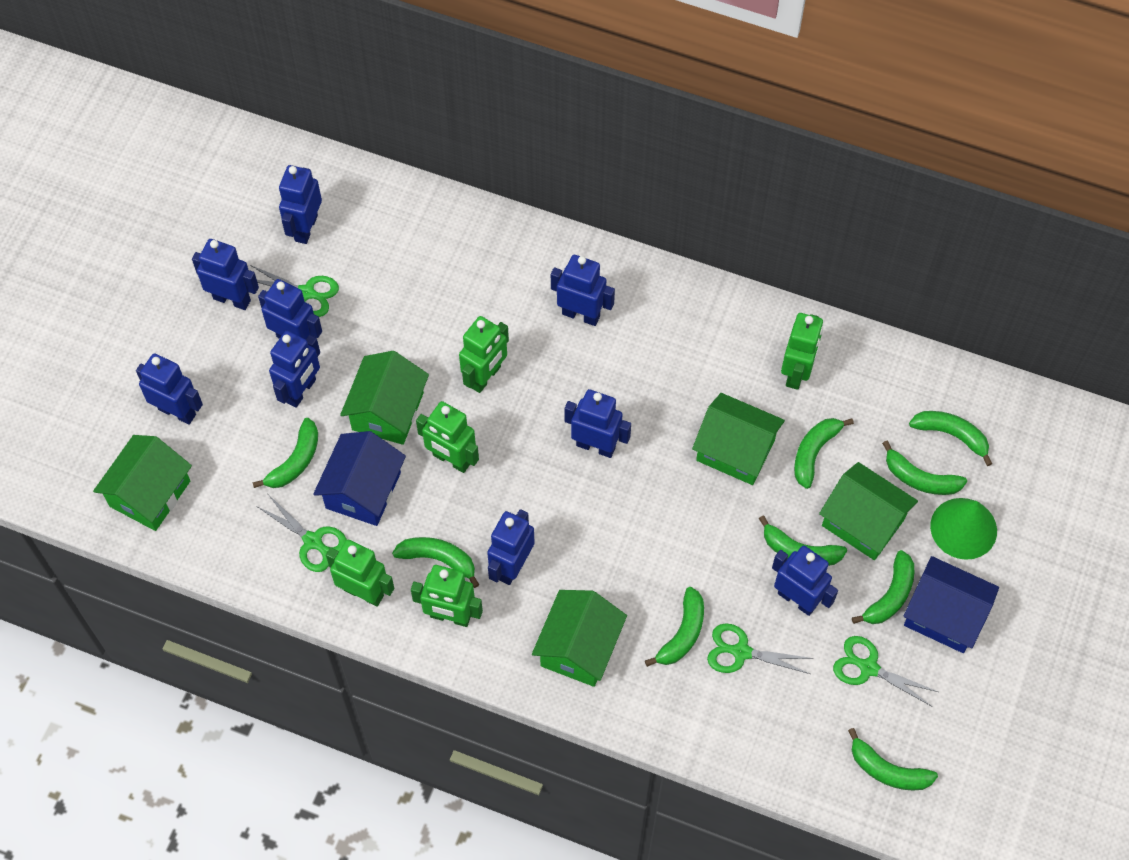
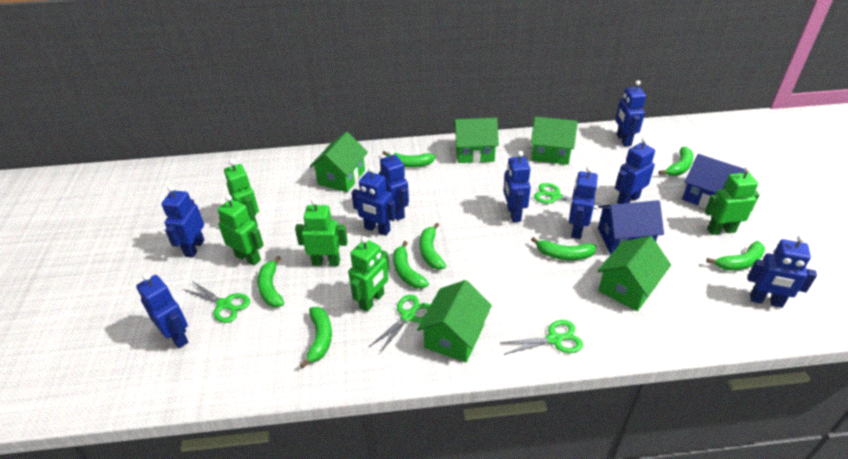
green banana: [253,418,318,488] [392,537,479,588] [645,587,704,667] [759,515,847,566] [794,418,854,489] [848,728,938,790] [852,550,914,624] [882,441,967,495] [909,411,992,466] = 9 -> [257,256,284,307] [300,307,332,368] [383,151,436,167] [393,241,429,289] [420,223,446,270] [531,237,597,260] [659,147,693,176] [706,241,765,271] = 8
green cone: [930,498,997,560] = 1 -> none = 0

